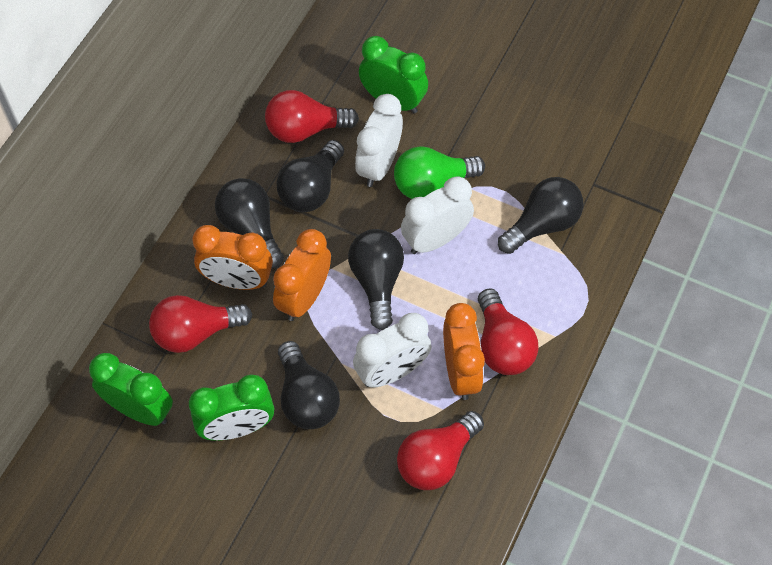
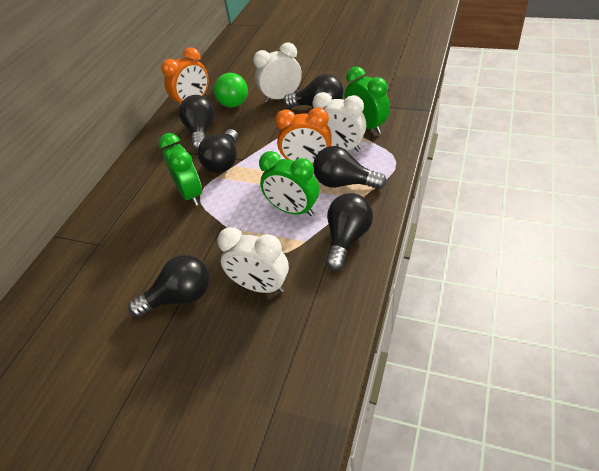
black light bulb: [215,178,284,268] [277,140,344,212] [278,341,340,429] [348,229,404,330] [498,177,583,254] = 5 -> [128,255,210,317] [179,95,215,151] [198,129,238,173] [283,74,344,108] [313,146,387,189] [325,193,373,271] = 6
orange clock: [192,225,273,290] [273,229,331,321] [443,303,485,400] = 3 -> [161,47,209,107] [275,107,332,165] = 2
red light bulb: [149,295,252,353] [265,90,359,143] [397,411,484,490] [478,288,538,375] = 4 -> none = 0

